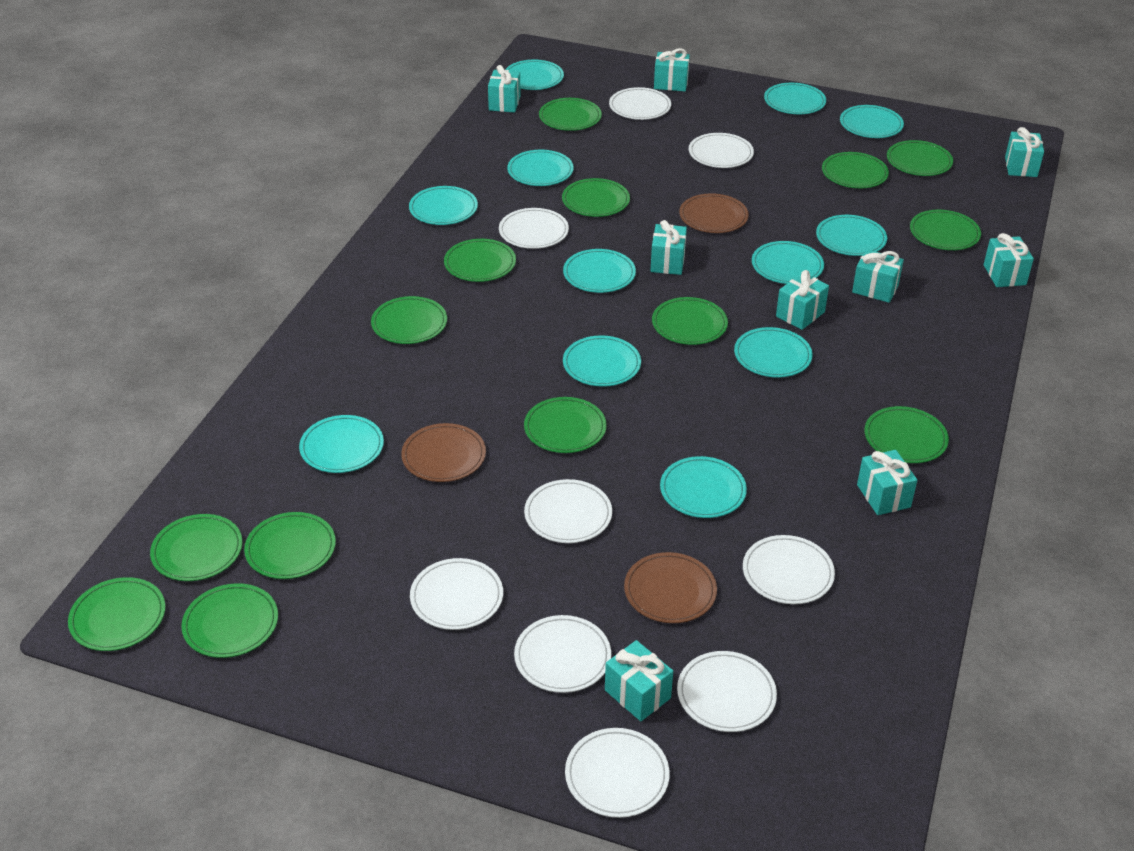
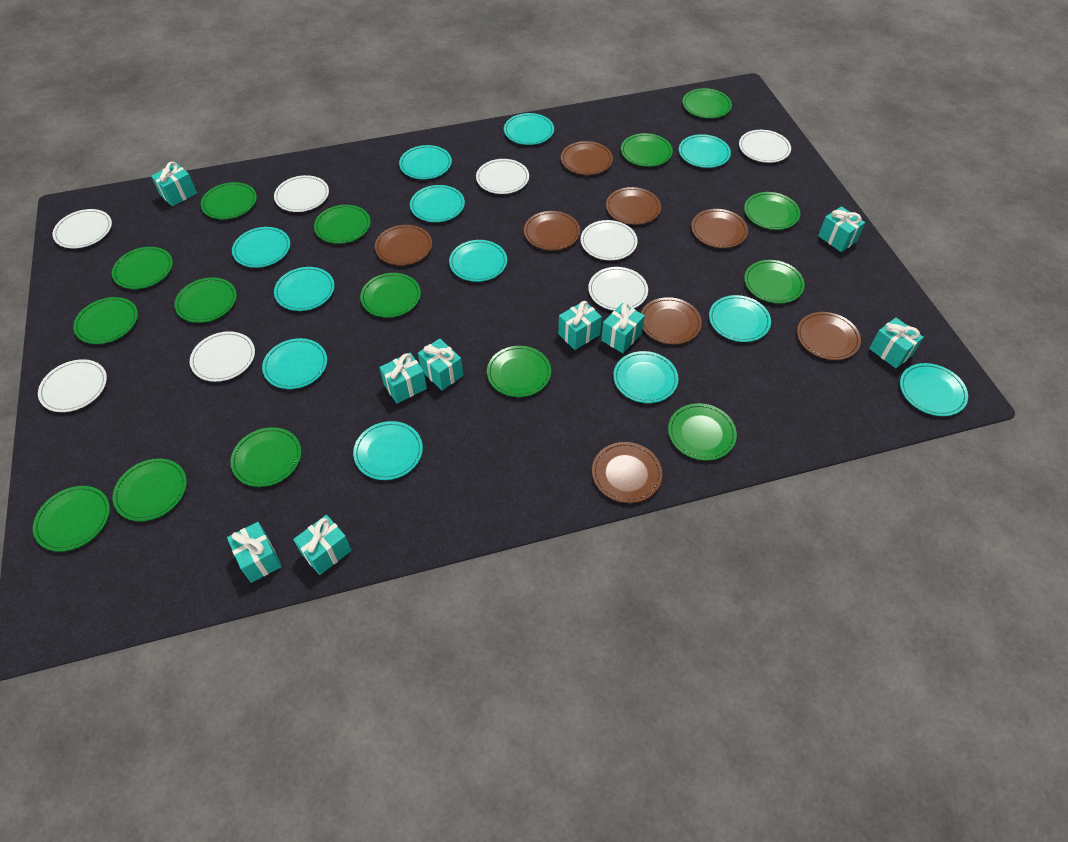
brown plate: [401,423,486,482] [624,552,717,623] [679,193,749,233] = 3 -> [375,225,432,265] [524,211,580,250] [561,141,613,175] [592,442,662,503] [606,187,661,225] [641,297,702,344] [691,209,748,248] [797,312,861,360] = 8
green plate: [68,577,166,651] [150,514,242,581] [181,583,278,658] [244,512,336,579] [371,296,447,344] [444,239,516,282] [524,397,607,453] [539,98,602,131] [562,178,630,217] [652,297,728,345] [822,152,889,188] [864,406,949,463] [887,140,953,176] [910,210,981,250] = 14 -> [33,486,110,552] [73,297,138,344] [112,247,173,289] [113,458,187,521] [174,277,237,323] [201,182,257,219] [230,427,301,487] [314,205,371,244] [360,273,421,318] [487,346,551,397] [621,133,673,167] [668,403,737,461] [683,88,732,118] [744,192,800,230] [744,260,805,304] = 15
white plate: [410,558,503,630] [499,208,569,249] [514,615,611,693] [524,479,612,543] [565,728,670,818] [609,87,671,120] [677,651,777,732] [689,133,754,168] [743,535,835,604] = 9 -> [38,359,107,412] [53,209,112,248] [190,331,255,382] [274,175,329,212] [476,159,529,194] [581,220,638,260] [588,267,648,311] [739,130,791,163] = 8

